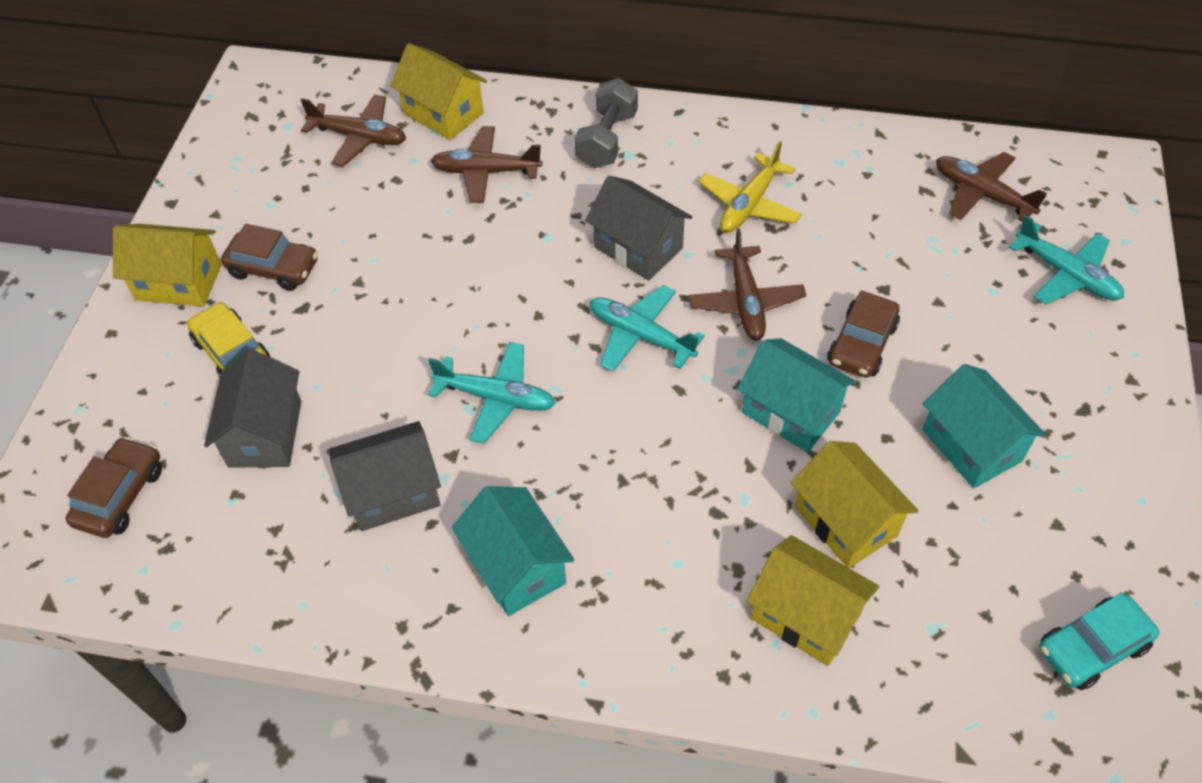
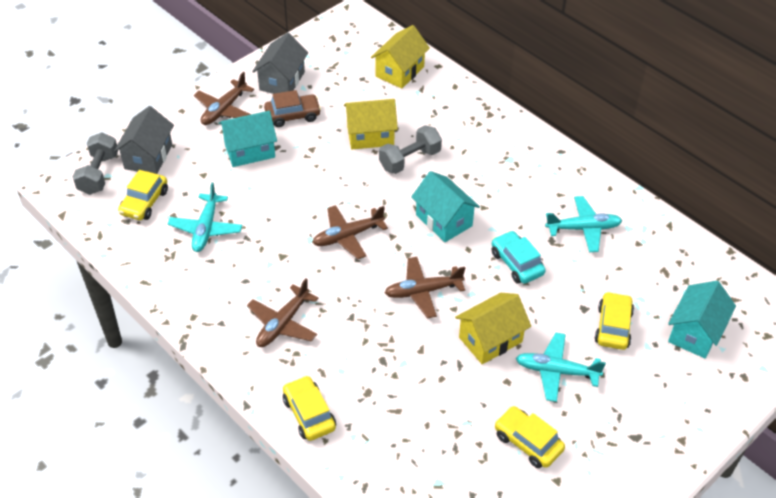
brown car: [66,437,162,538] [221,224,318,291] [827,290,900,378] = 3 -> [264,90,321,127] = 1
grey dumbbell: [575,78,638,168] = 1 -> [73,132,118,195] [379,125,442,174] = 2
grey house: [204,349,301,468] [330,421,441,531] [585,175,692,281] = 3 -> [114,106,174,174] [252,33,308,94] = 2
yellow car: [187,302,270,378] = 1 -> [118,170,168,220] [283,375,336,441] [495,406,565,468] [595,292,634,350] = 4
yellow house: [113,224,222,307] [390,43,487,140] [747,535,879,666] [791,441,919,568] = 4 -> [344,99,398,149] [371,25,430,89] [455,293,531,364] = 3
yellow plane: [699,141,802,233] = 1 -> none = 0

